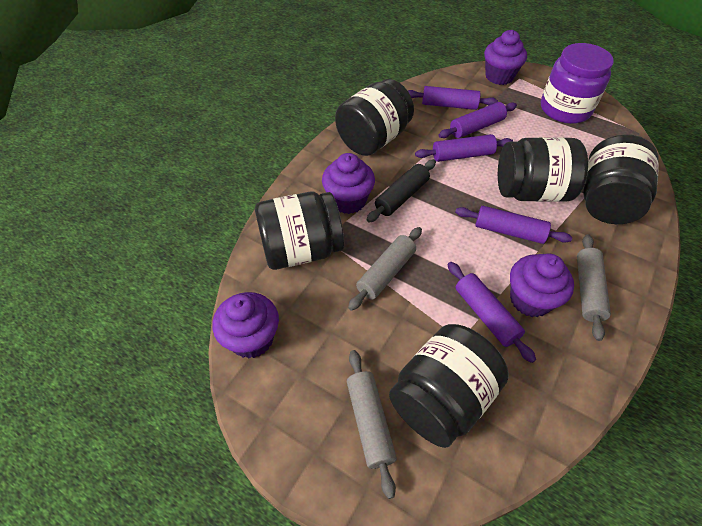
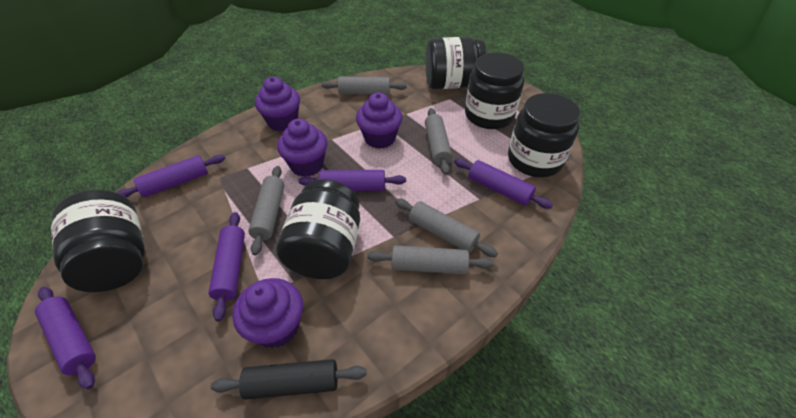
grey rolling pin: [347,350,397,499] [348,227,422,311] [577,234,611,341] = 3 -> [248,166,285,255] [322,77,407,95] [367,245,494,275] [395,199,498,257] [425,108,452,175] = 5
purple jar: [541,43,614,124] = 1 -> none = 0

